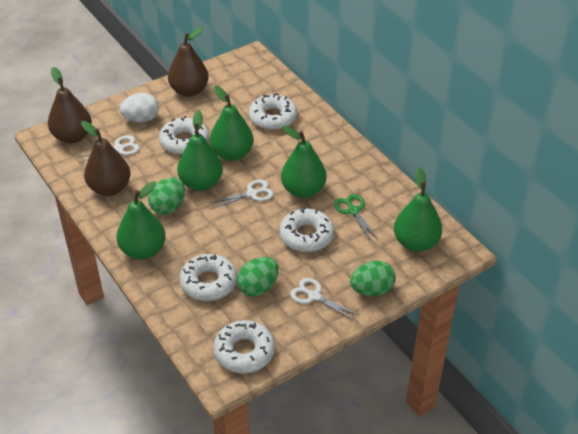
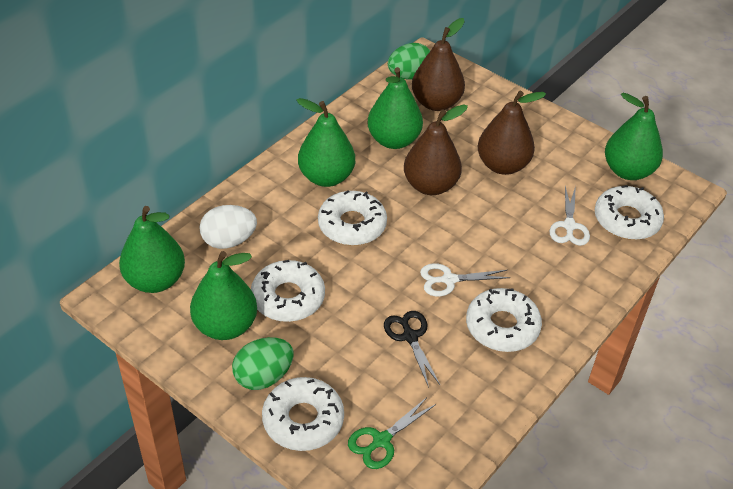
black scissors: none = 0 -> [384,311,440,387] = 1
green egg: [148,177,185,215] [237,257,279,297] [350,261,396,296] = 3 -> [232,337,293,390] [388,43,431,80] = 2
white scissors: [77,135,140,163] [209,180,274,209] [290,278,358,321] = 3 -> [420,263,510,296] [549,186,590,246] = 2

